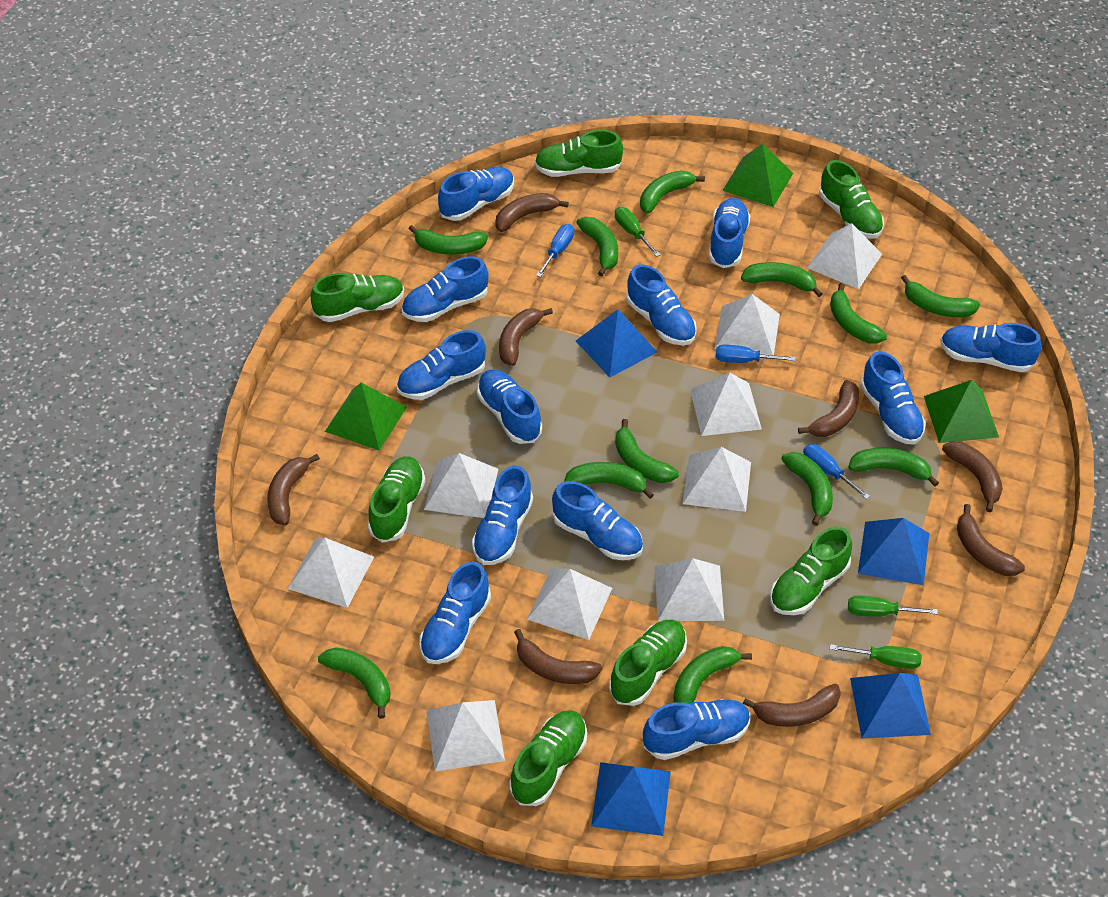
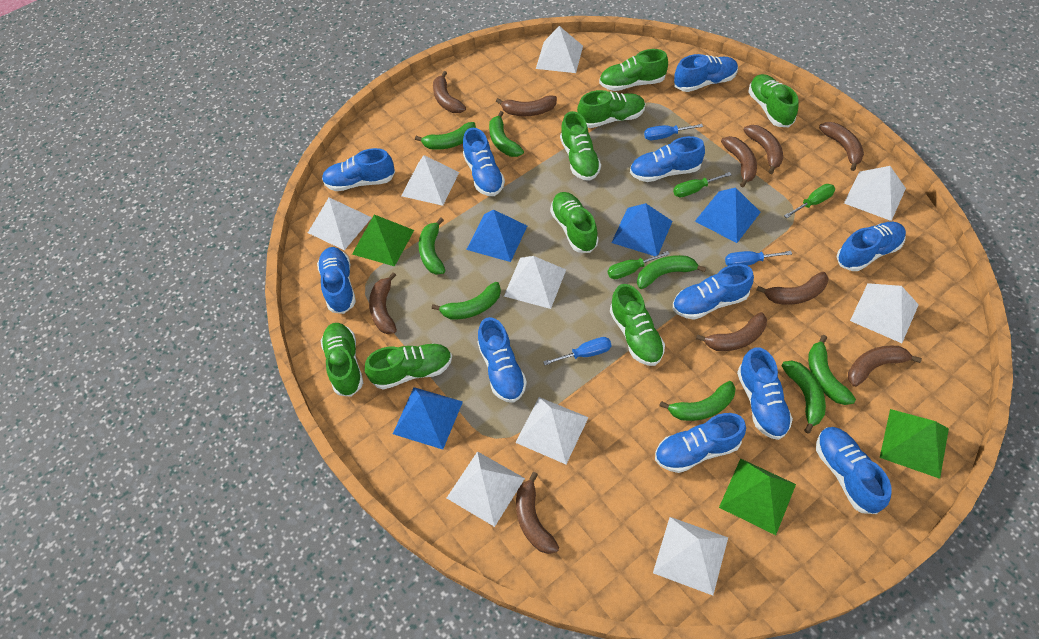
blue shoe: [397,330,486,400] [402,256,488,322] [419,561,491,664] [438,167,514,221] [472,465,533,565] [477,369,542,444] [552,481,643,560] [626,265,697,346] [643,699,750,760] [709,198,750,268] [860,351,926,444] [940,323,1042,372] = 12 -> [317,247,356,314] [322,148,395,191] [463,128,505,196] [478,317,527,403] [630,136,705,182] [655,413,746,473] [673,264,754,320] [674,54,738,92] [737,347,793,440] [816,427,892,514] [836,222,906,271] = 11
brown banana: [267,454,320,525] [495,193,569,232] [499,308,553,366] [514,629,602,684] [743,684,841,727] [798,380,859,437] [942,441,1003,512] [957,504,1025,576] = 8 -> [369,272,397,334] [433,71,466,113] [496,95,557,116] [516,472,559,554] [696,312,767,351] [721,136,757,187] [743,125,783,174] [757,272,829,305] [819,122,864,171] [848,346,922,387] = 10
green banana: [318,647,391,719] [408,225,488,255] [564,462,654,499] [576,217,618,277] [615,419,679,483] [640,170,705,214] [673,646,752,703] [741,262,823,297] [781,452,833,526] [830,283,887,343] [848,448,939,486] [901,275,980,317] = 12 -> [415,122,476,150] [419,218,445,275] [432,282,501,319] [489,111,524,157] [637,255,706,289] [659,381,736,421] [782,361,826,434] [808,335,856,405] = 8
green shoe: [311,273,404,322] [368,456,425,543] [509,710,587,806] [534,130,623,177] [609,619,687,706] [770,527,852,615] [819,160,884,239] = 7 -> [321,323,363,397] [365,343,452,389] [550,192,599,253] [560,111,601,181] [577,90,645,128] [599,49,668,91] [610,284,665,366] [748,74,799,127] = 8

